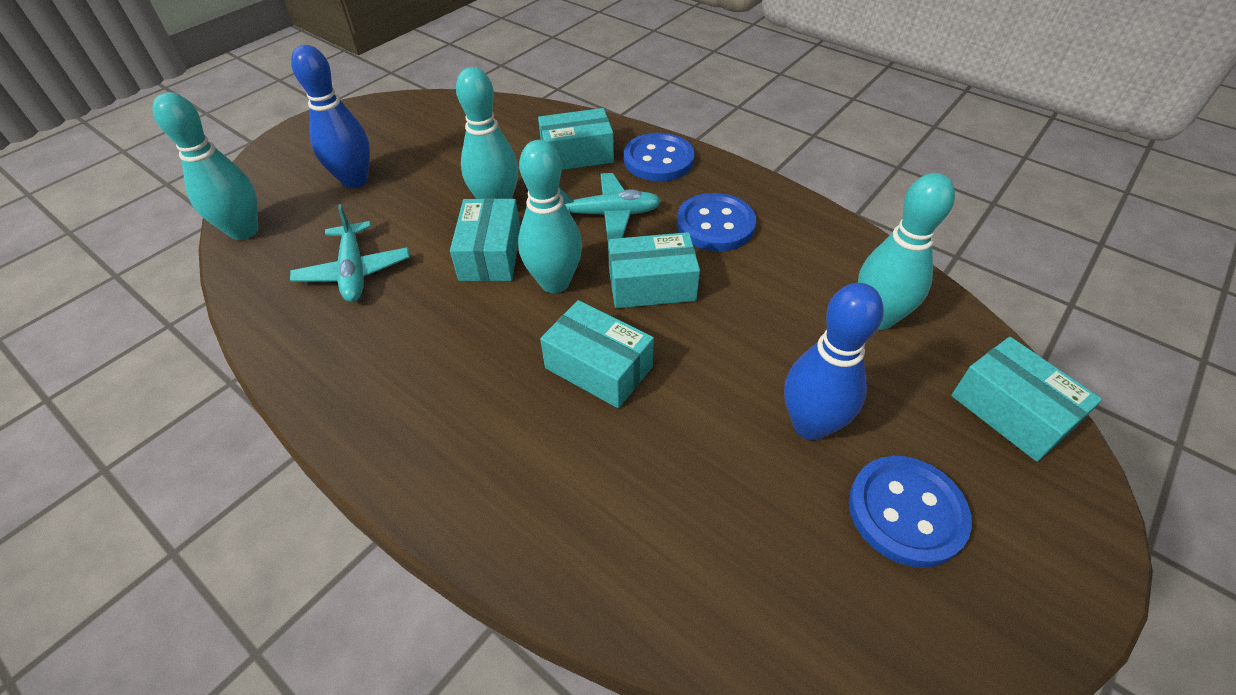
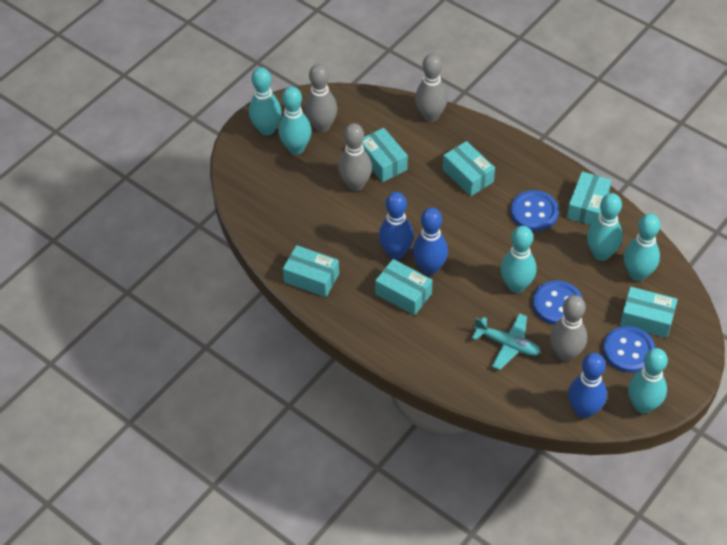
blue bowling pin: [291,45,370,188] [784,283,884,440] = 2 -> [379,192,414,259] [413,208,448,275] [568,353,607,418] = 3
grey bowling pin: none = 0 -> [305,64,337,132] [338,123,372,191] [415,54,448,122] [550,295,587,362] = 4
turquoise bowling pin: [153,92,258,240] [456,67,518,199] [518,140,582,293] [858,173,955,330] = 4 -> [249,67,282,136] [278,86,311,155] [501,226,536,293] [587,193,623,261] [624,214,660,281] [628,348,668,414] = 6
turquoise box: [450,198,520,281] [538,108,614,170] [540,300,654,408] [608,232,700,308] [951,337,1102,462] = 5 -> [283,245,339,297] [362,128,408,182] [375,259,432,315] [443,141,495,196] [567,171,612,225] [620,287,678,338] = 6
turquoise plane: [290,204,410,302] [559,173,661,240] = 2 -> [472,313,541,370] = 1

